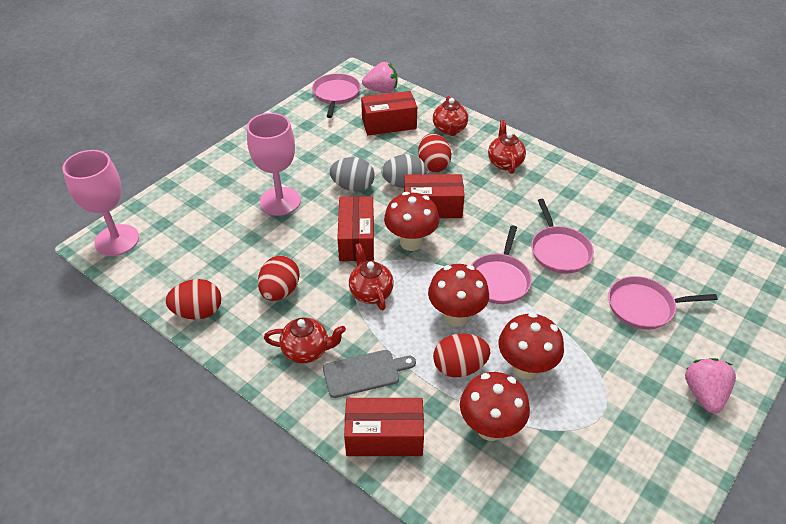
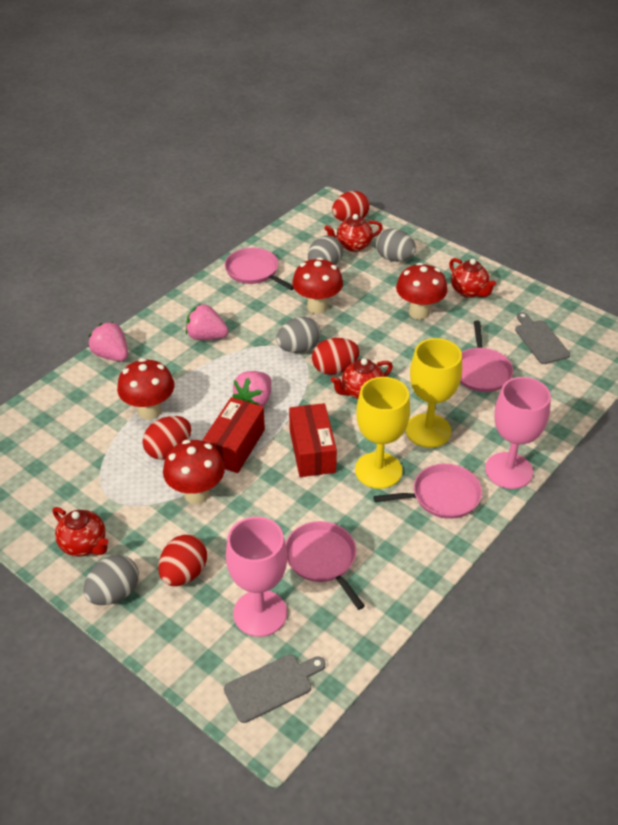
grey cutting board: [323,350,416,398] = 1 -> [224,655,325,723] [515,312,570,364] = 2
grey egg: [329,157,375,192] [381,154,426,188] = 2 -> [83,555,139,605] [276,317,321,353] [308,235,343,265] [376,228,416,262] = 4
pink strawberry: [362,62,398,93] [685,358,736,413] = 2 -> [89,322,128,361] [186,304,229,340] [232,371,271,406] = 3
red box: [337,196,374,261] [344,398,424,456] [361,91,417,135] [404,174,465,218] = 4 -> [203,397,265,473] [289,403,337,477] = 2
yellow goblet: none = 0 -> [355,377,410,489] [406,338,462,448] = 2

